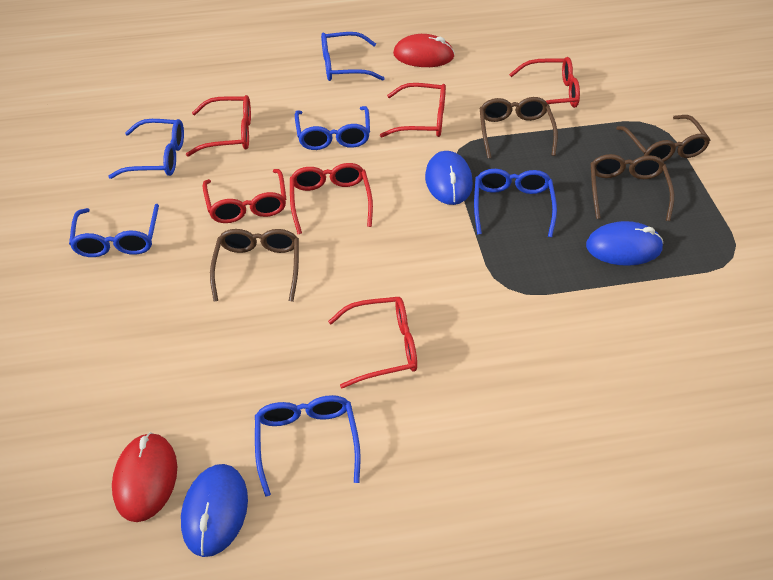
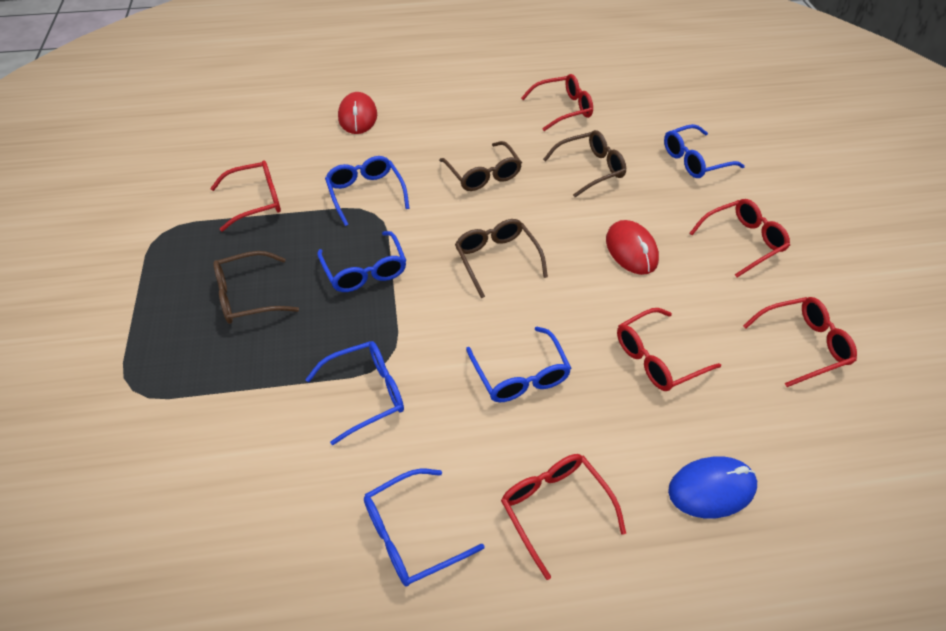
blue mouse: [181,464,248,557] [425,151,473,205] [586,221,663,266] = 3 -> [668,456,757,518] = 1

